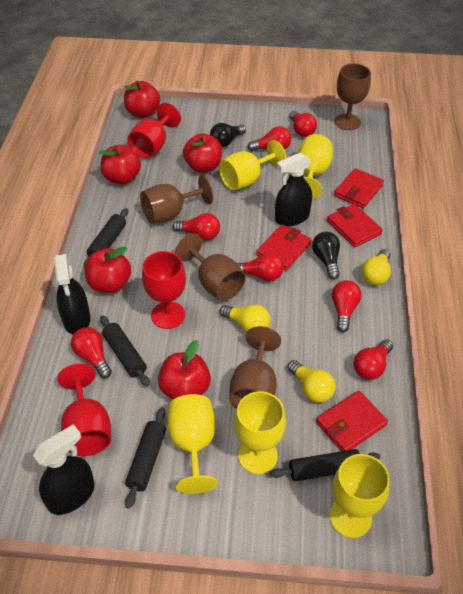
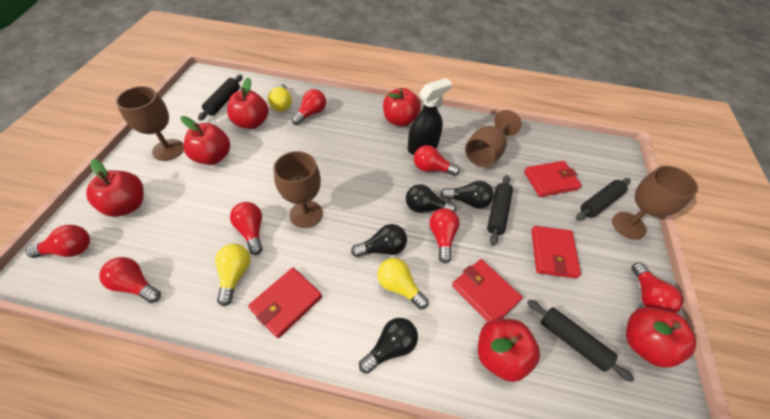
black light bulb: [210,123,246,147] [312,232,340,280] = 2 -> [351,224,407,257] [359,318,418,374] [406,184,456,213] [440,181,494,209] = 4
black spray bottle: [33,424,95,515] [54,254,91,334] [275,152,312,226] = 3 -> [408,78,452,155] = 1
red apple: [85,247,131,293] [99,145,141,185] [124,81,160,118] [158,340,211,399] [183,133,222,173] = 5 -> [86,159,144,217] [181,116,230,165] [227,77,269,129] [383,88,421,127] [478,319,540,382] [626,307,696,368] = 6
red goblet: [57,364,111,456] [127,103,181,158] [142,251,186,329] = 3 -> none = 0
yellow goblet: [167,394,218,494] [219,140,286,190] [234,391,286,474] [298,134,333,199] [330,454,390,538] = 5 -> none = 0

